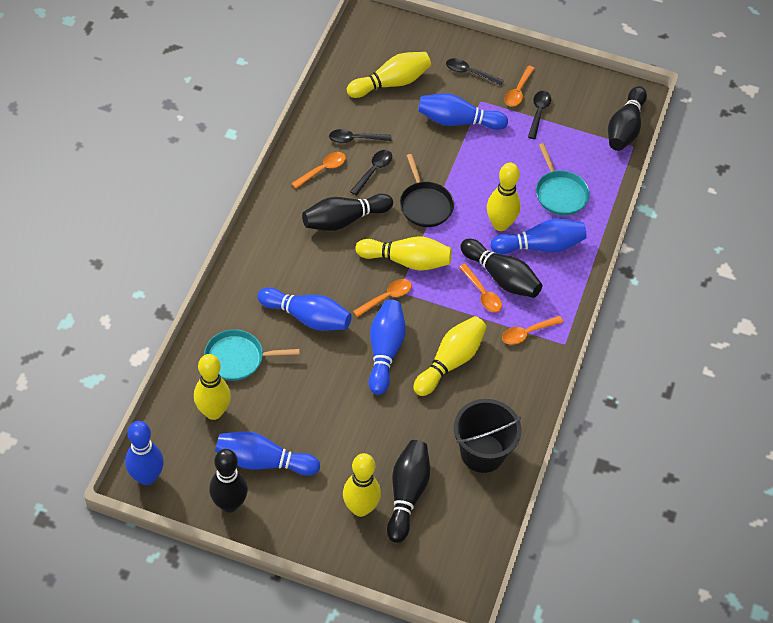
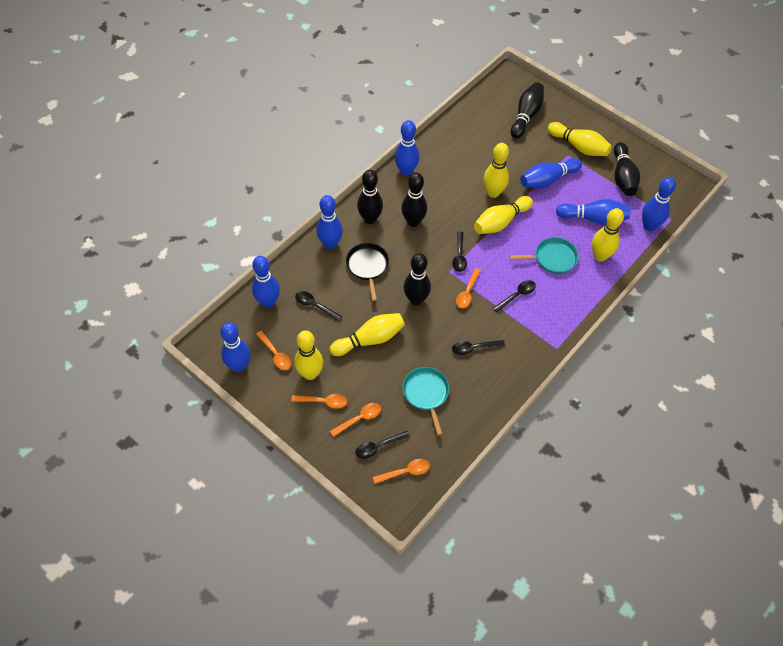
black bucket: [454,399,521,473] = 1 -> none = 0
black spoon: [329,129,392,143] [350,150,392,195] [446,58,504,85] [528,91,551,139] = 4 -> [295,291,342,321] [355,431,410,459] [452,231,467,272] [452,340,505,355] [493,280,536,313] = 5
blue bowling pin: [125,421,164,485] [215,431,320,476] [257,287,352,331] [369,299,406,395] [418,93,508,130] [490,219,587,254] = 6 -> [220,322,251,372] [252,256,280,308] [316,195,343,249] [395,120,419,176] [520,158,582,188] [556,199,630,225] [642,177,676,231] = 7

